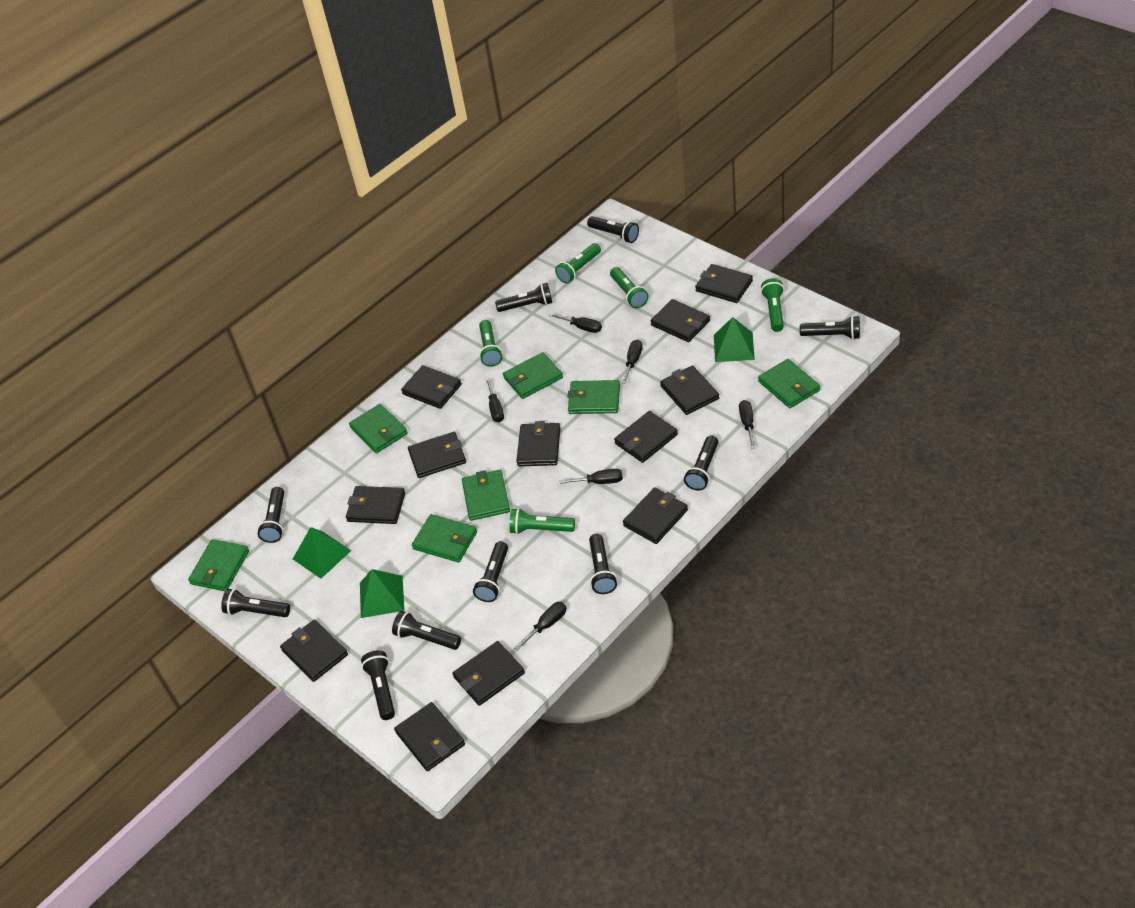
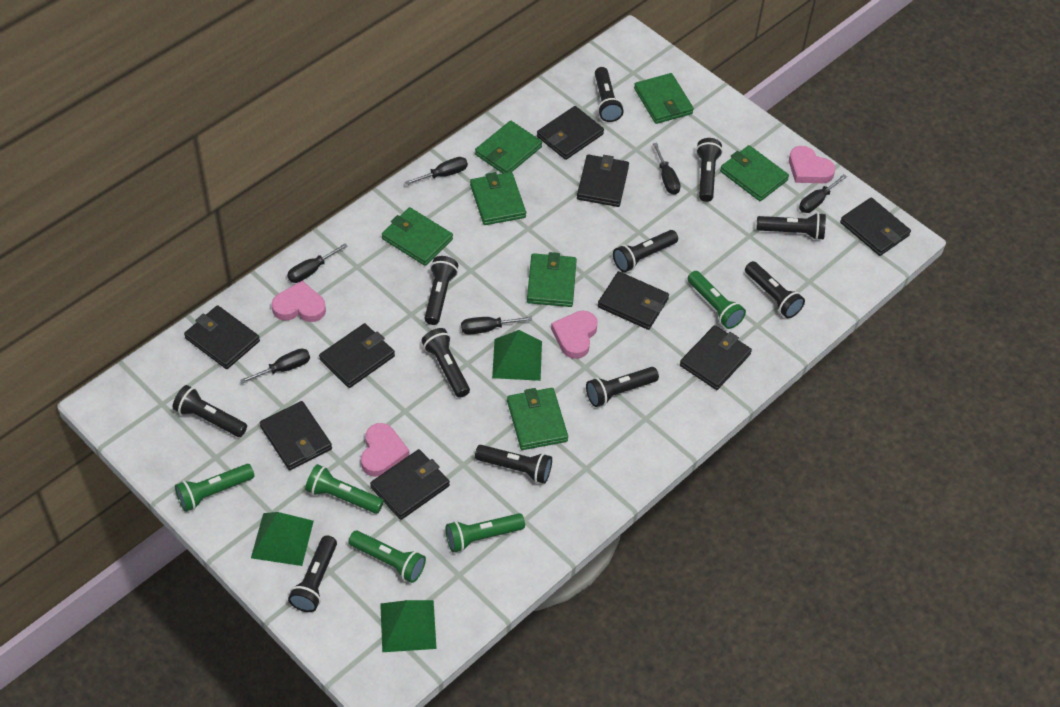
black flashlight: [221,589,290,617] [258,487,284,543] [361,651,395,720] [392,611,461,650] [473,541,508,602] [495,283,552,312] [587,216,639,243] [589,534,617,594] [684,435,718,491] [800,316,860,340] = 10 -> [173,385,247,437] [288,535,337,612] [422,328,470,398] [424,256,458,325] [475,445,552,484] [586,367,659,407] [595,67,624,122] [613,230,678,272] [696,138,723,202] [745,261,805,318] [757,213,826,240] = 11
black wallet: [280,620,348,682] [346,486,405,524] [394,702,465,771] [401,365,462,409] [408,432,466,478] [453,641,525,706] [516,421,560,466] [614,411,678,463] [623,487,688,544] [651,299,710,342] [660,365,719,415] [695,264,753,303] = 12 -> [184,305,260,369] [260,401,332,470] [319,323,395,388] [370,449,450,520] [537,106,604,160] [577,154,629,207] [598,271,669,330] [680,325,752,390] [840,197,911,256] = 9
pink heart: none = 0 -> [272,281,326,322] [361,423,409,477] [551,311,598,359] [789,146,835,183] = 4

